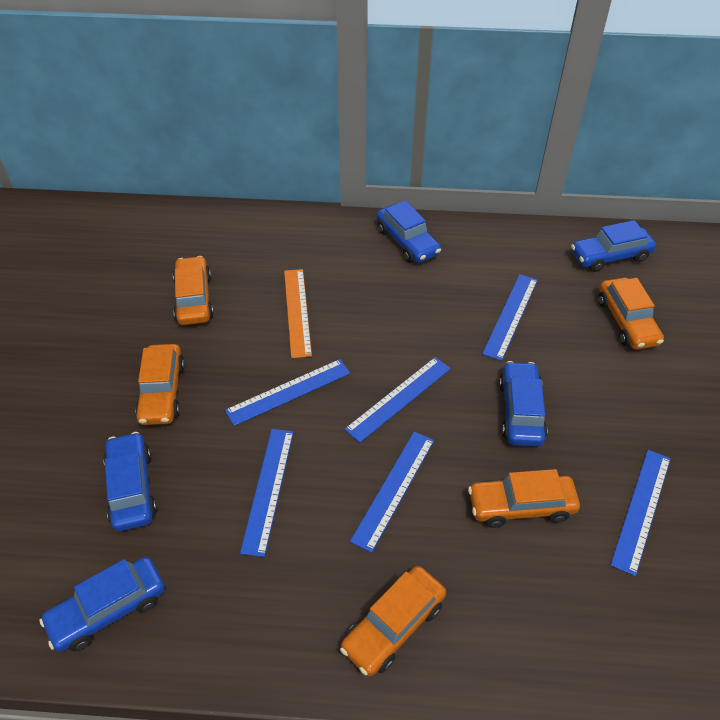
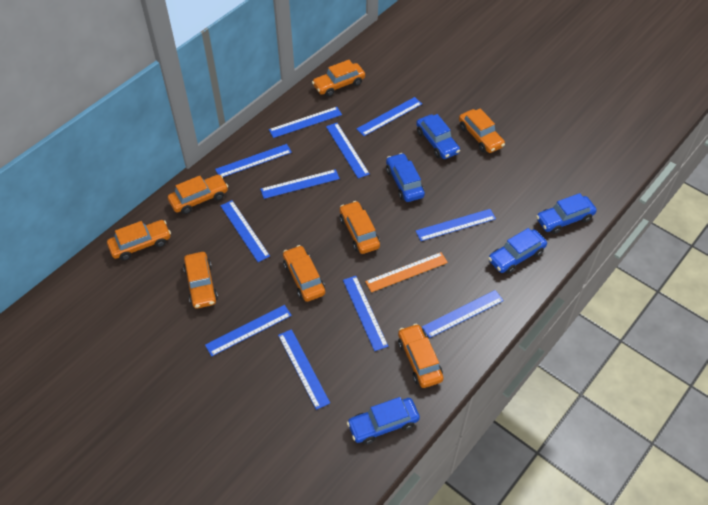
blue ruler: [225,359,350,426] [240,429,294,557] [344,357,451,443] [350,431,434,553] [482,274,538,361] [611,450,671,576] = 6 -> [205,305,292,356] [215,144,292,177] [220,200,270,262] [260,169,340,199] [269,107,342,138] [278,329,330,410] [326,123,370,178] [343,276,388,351] [357,97,422,136] [416,209,496,241] [422,290,504,338] = 11
orange car: [135,344,185,425] [173,256,214,325] [340,566,446,676] [468,469,580,528] [598,278,664,350] = 5 -> [107,220,171,260] [168,175,228,214] [183,252,218,309] [283,245,325,302] [312,60,365,97] [340,201,380,254] [398,324,444,388] [459,108,505,153] = 8

